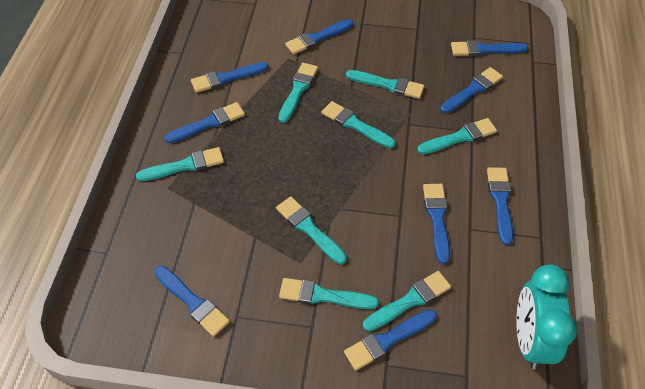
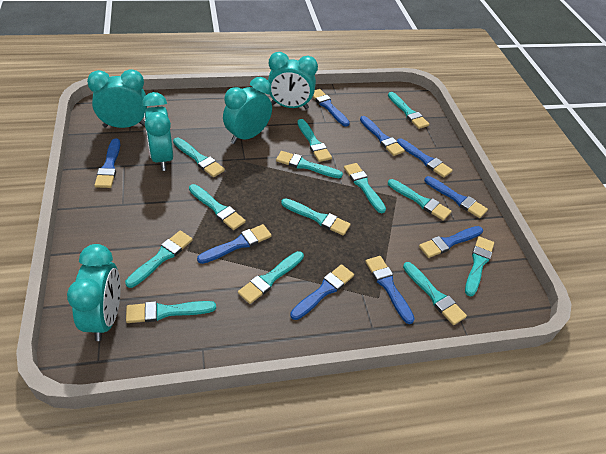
turquoise brush: [136,147,224,181] [276,197,347,264] [279,63,318,123] [279,278,379,309] [321,101,396,148] [346,70,424,99] [363,271,451,331] [417,118,497,154] = 8 -> [125,230,193,288] [126,301,216,323] [173,138,225,177] [189,184,246,230] [238,251,304,304] [276,151,343,178] [281,198,351,236] [297,119,332,162] [344,163,386,213] [388,92,429,129] [388,179,452,221] [403,262,467,325] [465,236,494,296] = 13
turquoise clock: [516,265,577,370] = 1 -> [67,244,121,341] [87,69,147,128] [142,92,173,171] [223,77,272,144] [268,52,318,109] = 5

